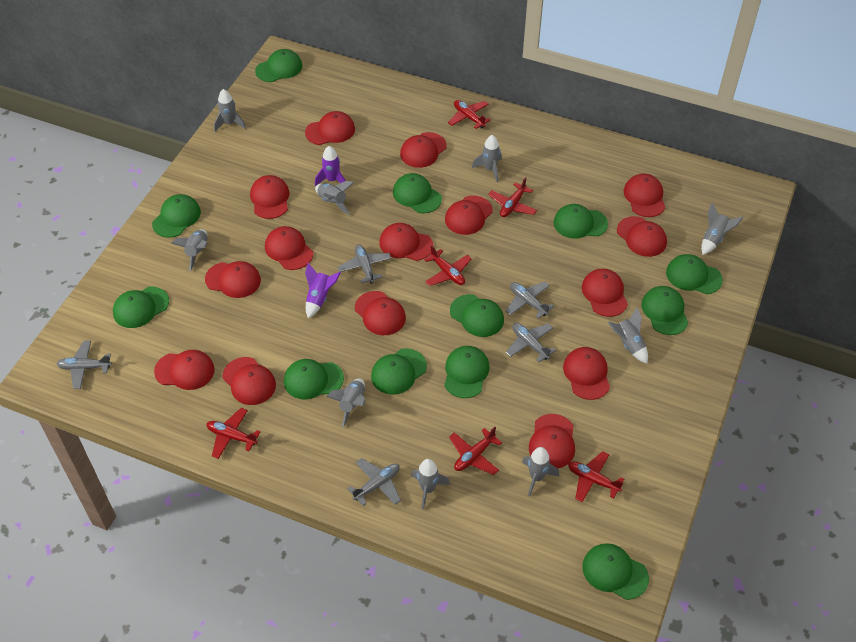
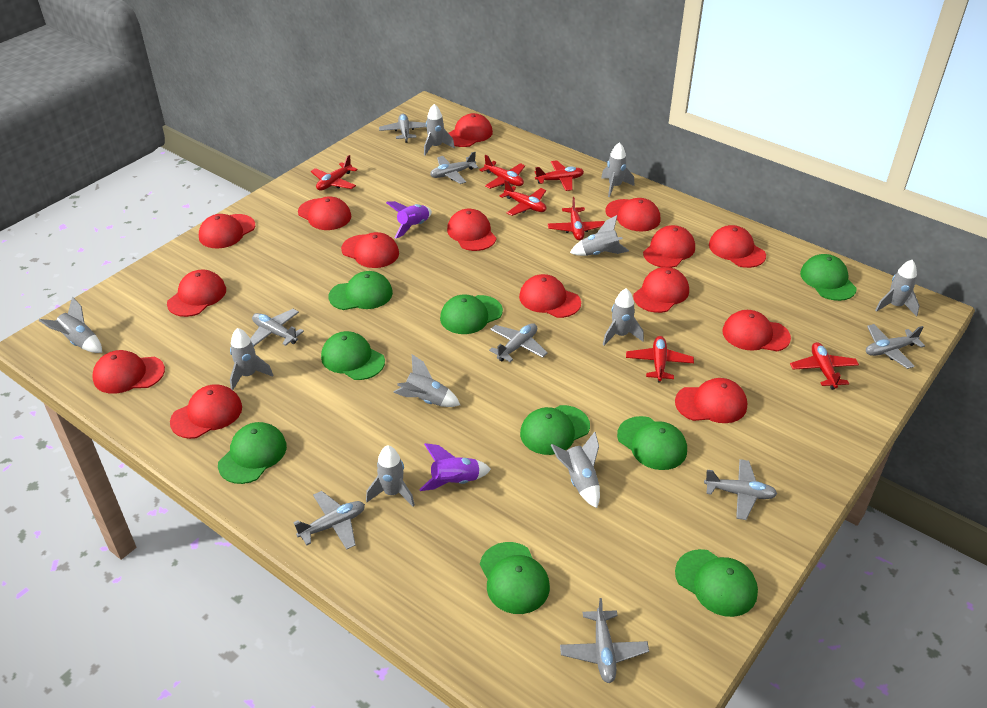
green cap: [113,287,169,328] [152,194,201,238] [255,49,303,82] [284,359,344,400] [371,348,427,395] [393,173,442,213] [444,346,489,398] [450,294,504,337] [554,204,608,239] [582,543,649,600] [641,286,688,335] [666,254,723,294] = 12 -> [218,422,287,484] [321,331,385,380] [329,271,393,310] [440,294,503,334] [480,542,550,614] [520,405,590,455] [617,416,687,470] [675,549,758,617] [800,254,857,301] = 9
grey plane: [57,340,112,389] [337,244,391,284] [347,458,401,506] [506,282,554,319] [506,323,556,362] = 5 -> [250,309,304,346] [293,491,365,550] [379,114,426,143] [430,152,478,184] [489,323,548,362] [560,598,649,683] [704,459,777,520] [866,324,925,369] = 8
grey rocket: [171,229,208,271] [214,89,246,132] [315,181,354,215] [326,378,366,427] [411,459,450,510] [472,135,502,182] [522,447,559,496] [607,307,648,364] [701,202,743,255] = 9 -> [38,297,102,353] [230,328,273,390] [366,445,415,507] [393,354,460,407] [424,104,455,155] [551,432,600,508] [570,215,629,256] [601,142,635,197] [603,288,644,345] [875,260,920,317] = 10
red plane: [207,408,260,459] [424,245,472,286] [448,100,491,129] [449,427,502,475] [488,177,537,217] [568,451,624,502] = 6 -> [311,155,358,191] [480,155,525,189] [500,180,546,216] [535,160,584,191] [548,197,605,240] [626,336,694,382] [790,342,859,390] = 7

